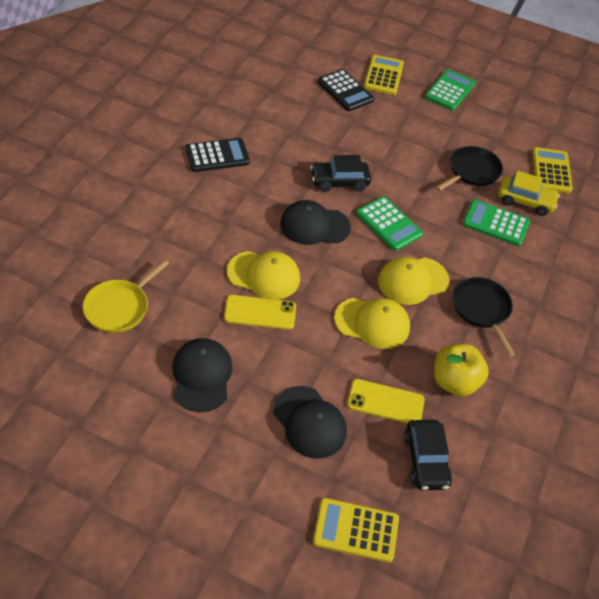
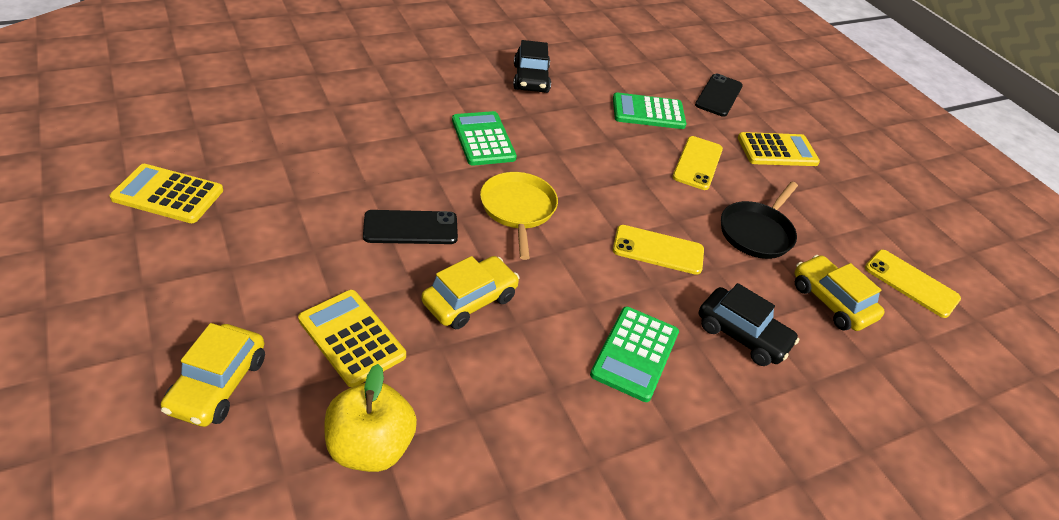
black calculator: [185,138,250,172] [318,69,374,111] = 2 -> none = 0
black cap: [172,338,233,412] [273,386,347,459] [280,200,351,245] = 3 -> none = 0
black pan: [436,146,503,191] [453,277,515,357] = 2 -> [721,181,798,259] = 1
black phone: none = 0 -> [363,210,458,244] [695,73,743,117] = 2
yellow cap: [227,251,300,299] [334,298,410,349] [378,257,449,305] = 3 -> none = 0
yellow car: [498,171,560,216] = 1 -> [161,323,265,427] [421,256,520,329] [794,255,885,331] = 3
yellow phone: [224,295,296,329] [347,379,425,423] = 2 -> [613,225,704,275] [672,136,723,190] [865,250,961,318] = 3

